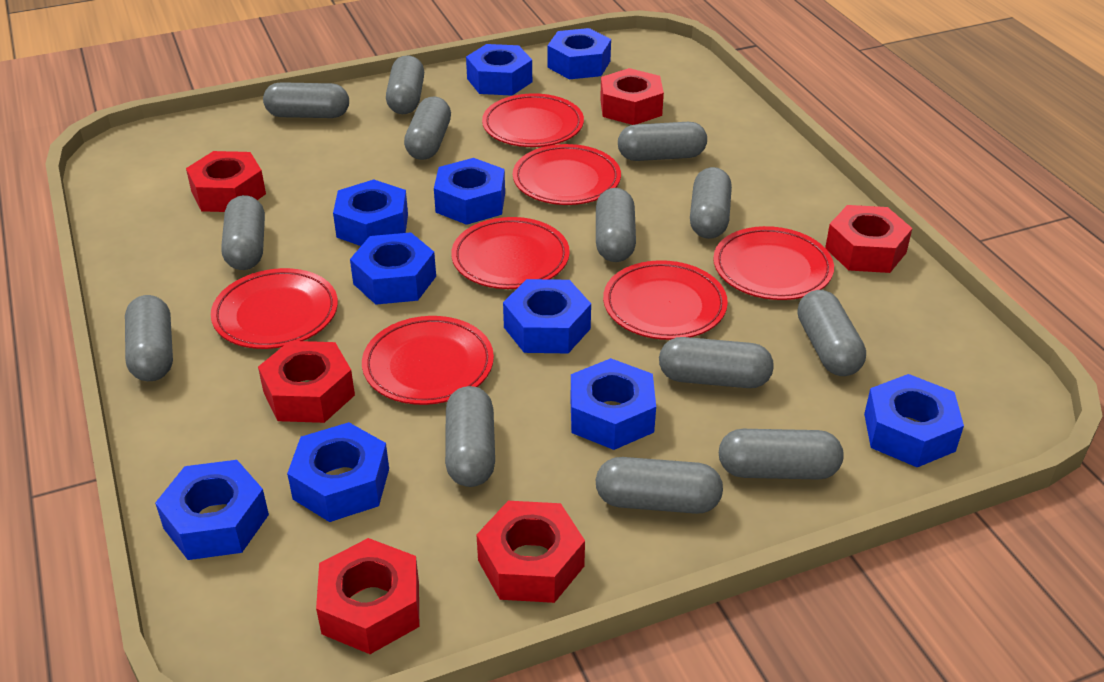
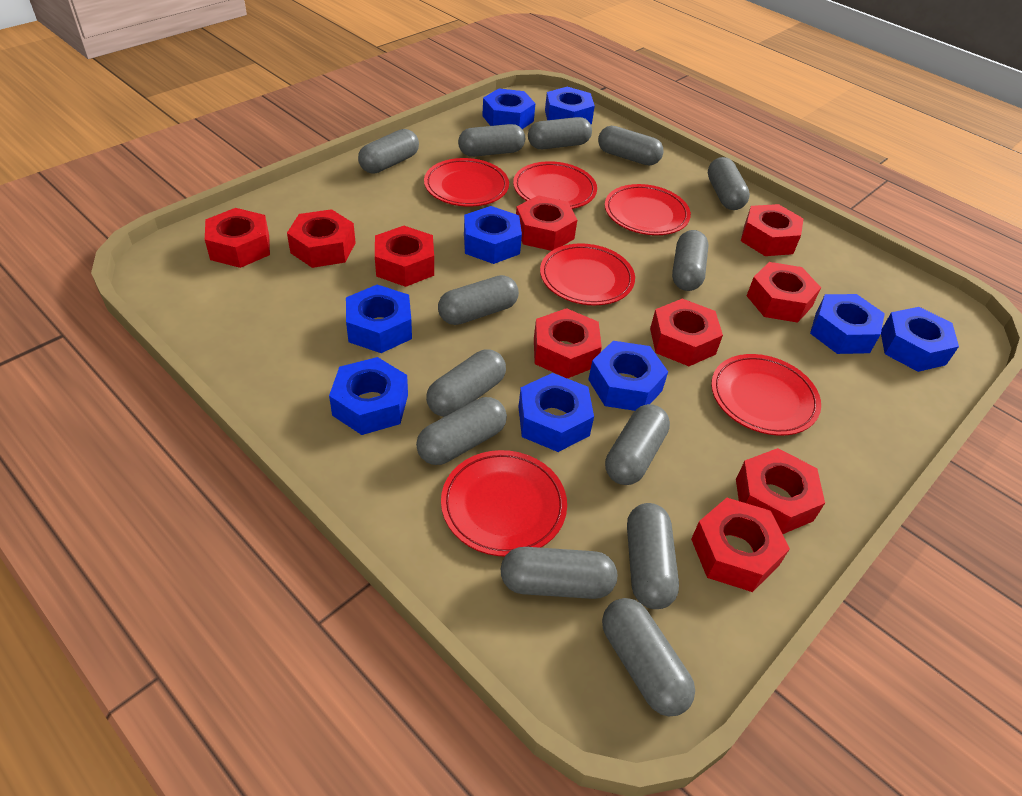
blue nut: [155,460,269,560] [287,422,389,522] [333,179,408,246] [350,232,436,305] [434,158,505,225] [466,44,532,96] [503,279,591,353] [548,28,611,79] [570,358,656,450] [864,374,964,467] = 10 -> [329,357,408,435] [346,285,412,353] [464,206,522,264] [482,88,535,129] [518,373,594,452] [545,87,595,124] [588,341,668,411] [810,294,885,354] [881,307,959,372] = 9
red nut: [186,151,266,212] [258,341,355,423] [316,538,419,654] [476,501,585,603] [600,68,664,125] [825,205,912,273] = 6 -> [205,208,270,268] [287,209,356,268] [375,226,434,287] [516,195,577,251] [534,308,602,378] [650,299,723,366] [691,498,790,592] [736,448,825,534] [741,204,804,256] [747,262,821,323] = 10
red plate: [211,268,338,349] [362,316,494,405] [451,217,570,289] [482,93,584,147] [513,144,621,205] [603,260,728,340] [713,226,834,300] = 7 -> [424,158,509,207] [441,450,567,556] [513,161,597,209] [540,243,635,305] [605,184,691,235] [711,354,821,436] = 6

